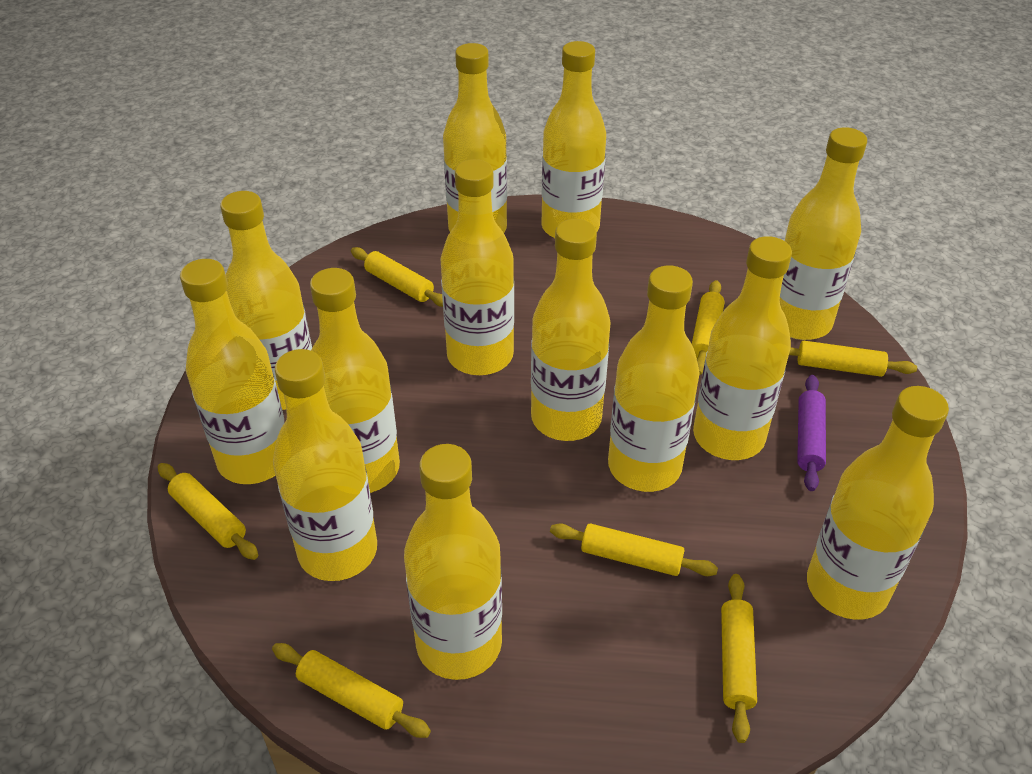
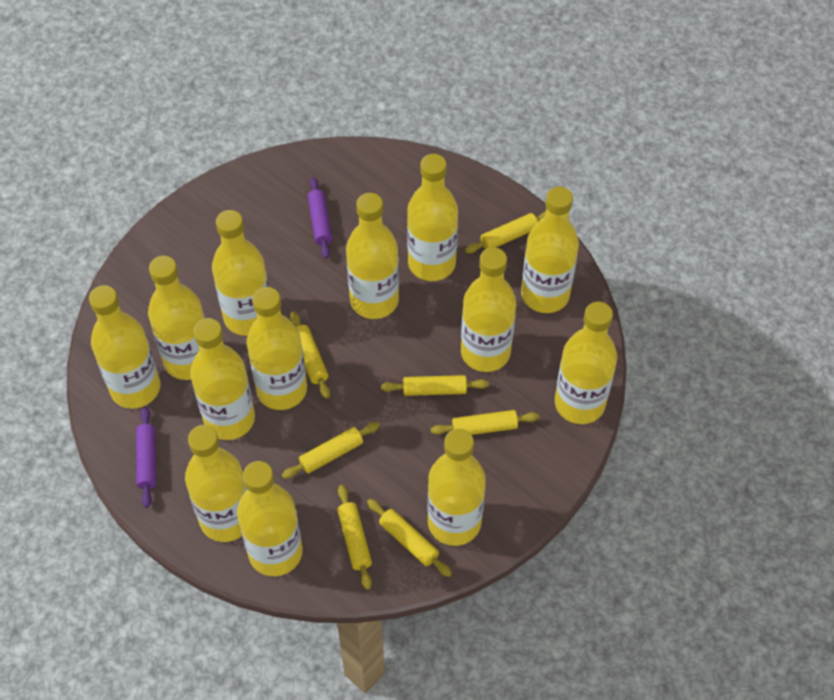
purple rolling pin: [797,375,826,491] = 1 -> [136,407,156,508] [308,177,332,259] = 2

